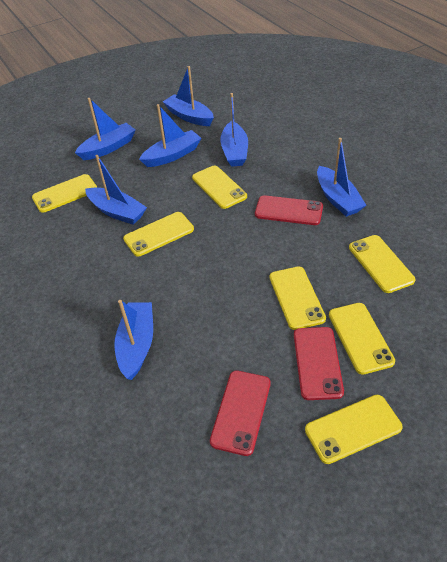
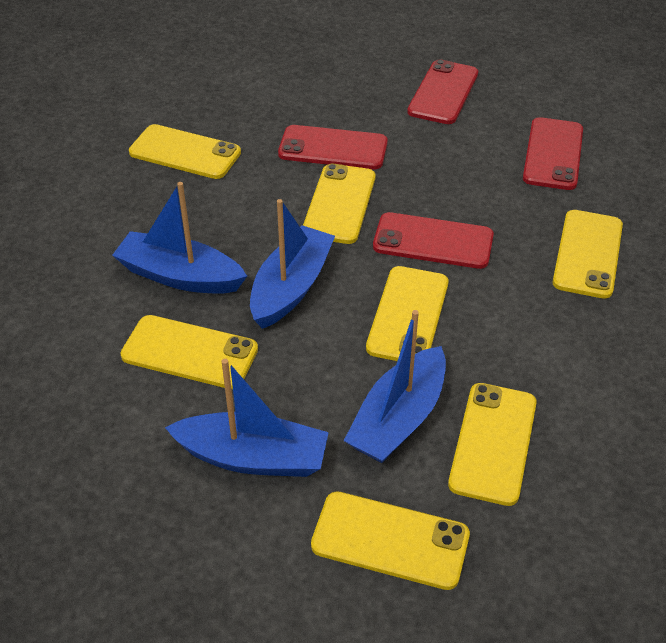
blue boat: [75,98,136,160] [85,155,147,225] [114,300,153,380] [139,104,201,167] [163,66,214,126] [220,93,248,167] [317,138,367,217] = 7 -> [112,182,247,294] [165,359,329,477] [250,199,335,329] [344,310,446,463] = 4
red phone: [210,370,271,456] [255,195,323,225] [294,327,344,400] = 3 -> [278,125,388,169] [373,212,494,269] [407,59,478,124] [523,117,583,190] = 4

